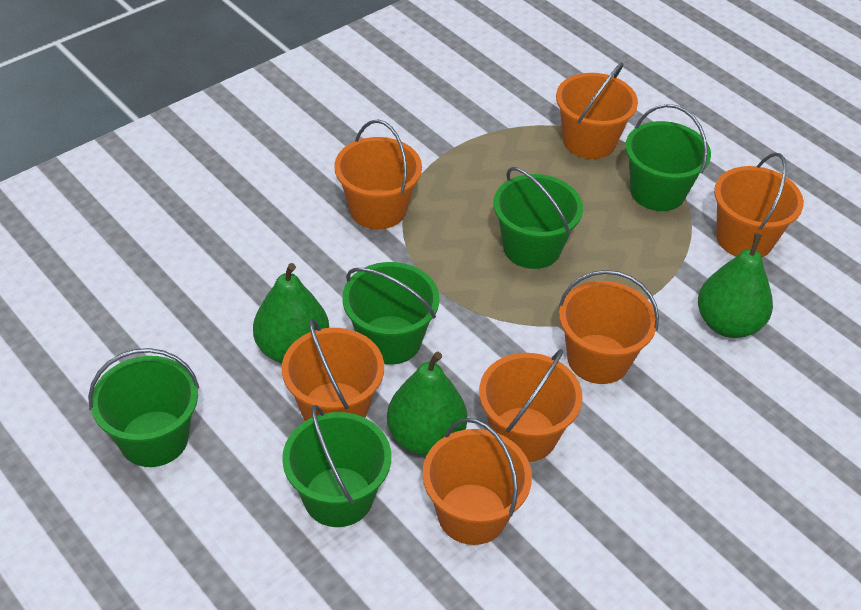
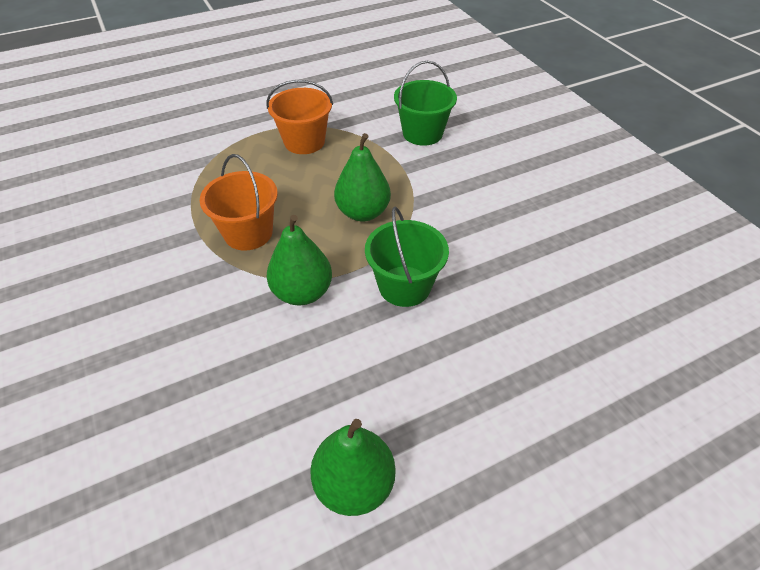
green bucket: [88,348,199,467] [282,405,391,527] [342,262,439,365] [493,167,583,269] [625,104,711,211] = 5 -> [365,206,449,307] [394,61,457,146] = 2
orange bucket: [282,318,384,421] [334,120,422,229] [422,418,532,545] [479,349,583,462] [556,62,638,159] [558,270,659,384] [714,153,804,257] = 7 -> [200,154,278,251] [266,80,333,154] = 2

